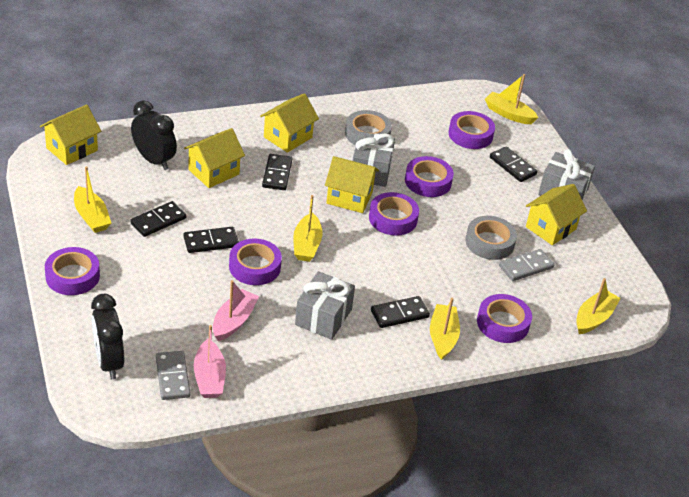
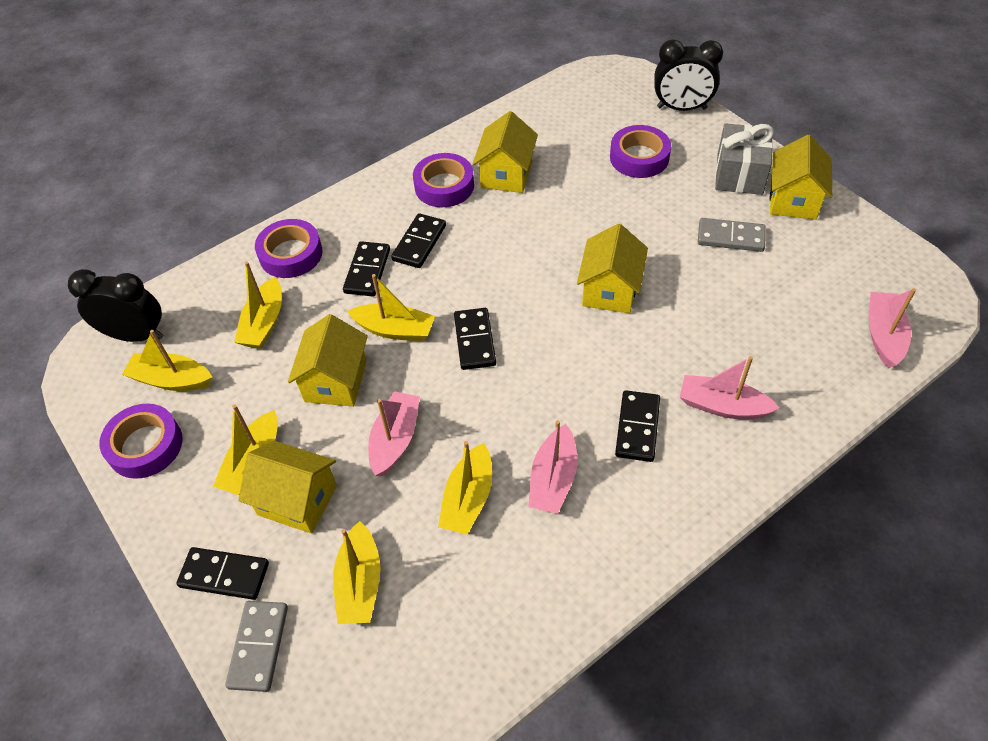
grey gift: [295,271,355,340] [353,132,395,187] [538,149,595,200] = 3 -> [715,123,774,195] = 1
grey tape: [345,110,392,145] [465,216,517,260] = 2 -> none = 0
pink boat: [194,325,226,398] [213,280,259,341] = 2 -> [368,391,420,476] [528,420,578,514] [680,356,780,419] [868,288,916,368] = 4
purple tape: [45,247,100,295] [229,239,282,285] [369,192,419,236] [405,156,454,197] [449,111,495,149] [477,294,532,343] = 6 -> [99,404,183,479] [255,219,322,278] [413,153,474,207] [610,125,671,178] = 4
yellow boat: [74,166,111,233] [293,195,322,262] [430,298,460,360] [485,74,538,124] [576,278,621,334] = 5 -> [122,330,212,391] [213,404,278,495] [234,262,282,348] [333,521,381,624] [347,274,435,341] [438,441,492,535] = 6

